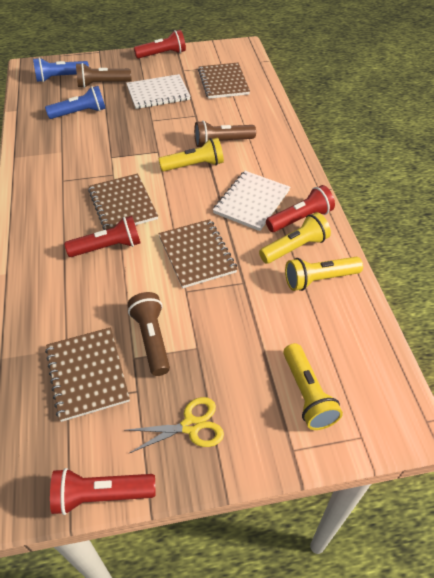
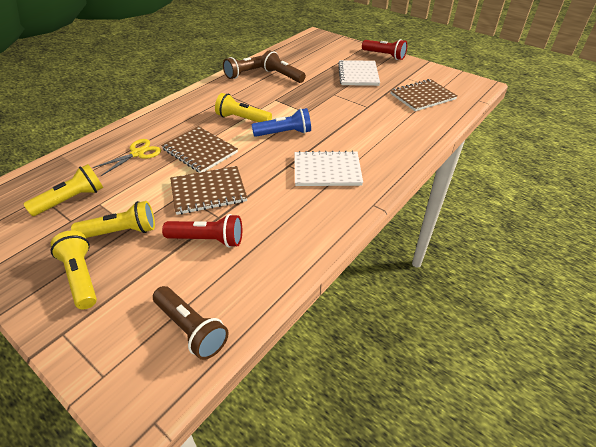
blue flashlight: [33,57,89,82] [45,86,106,119] = 2 -> [252,108,311,137] = 1
brown notebook: [45,327,130,422] [88,173,158,230] [158,219,237,288] [198,63,250,99] = 4 -> [161,126,238,172] [170,166,247,215] [390,79,457,111] = 3
red flashlight: [50,468,155,515] [64,216,140,257] [134,30,186,59] [266,185,335,232] = 4 -> [162,214,242,248] [362,39,407,60] = 2

